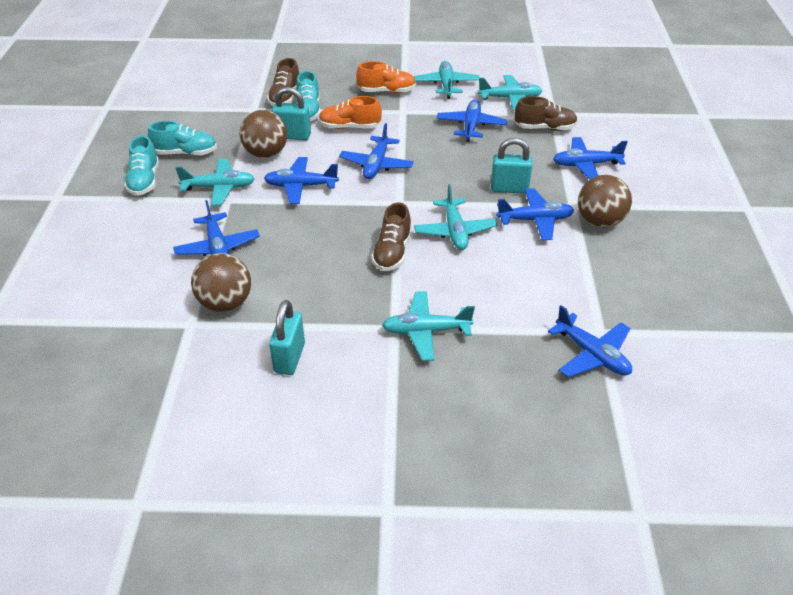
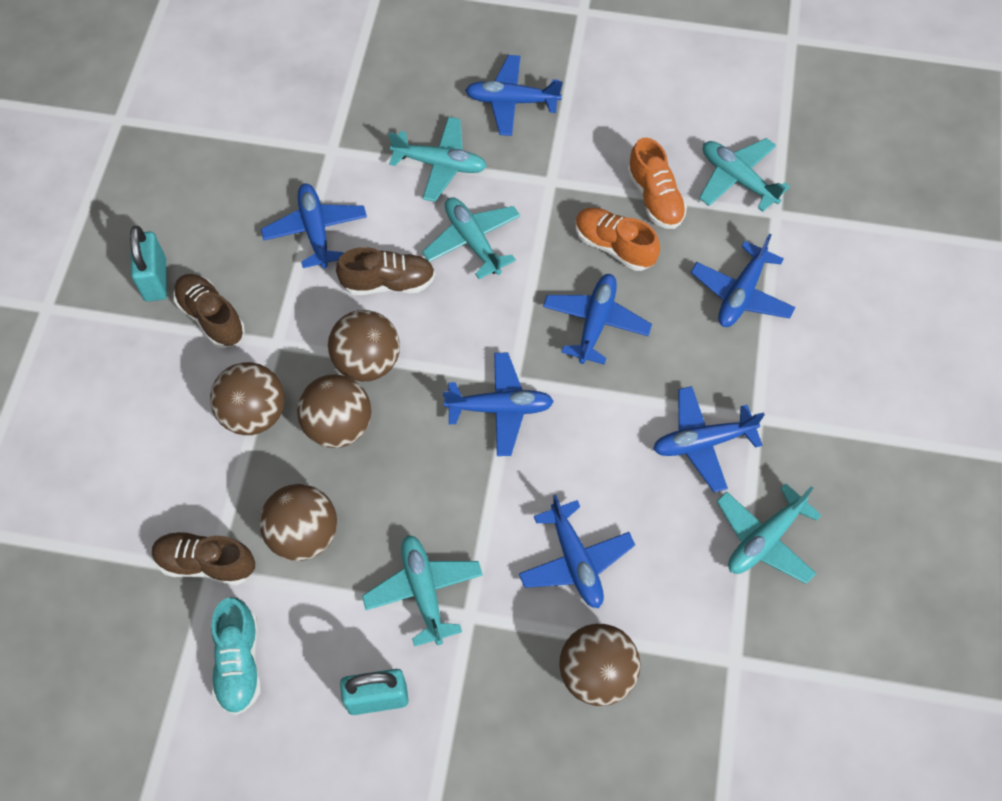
brown ball: [191,253,251,312] [240,110,287,158] [578,175,632,228] = 3 -> [210,362,285,435] [259,484,337,561] [297,374,371,448] [328,310,400,382] [559,624,640,706] = 5
turquoise padlock: [269,300,305,375] [272,87,311,141] [491,138,532,194] = 3 -> [130,226,167,302] [340,669,409,715] = 2
turquoise shoe: [124,136,159,196] [148,121,217,156] [296,71,321,121] = 3 -> [211,597,261,715] = 1

